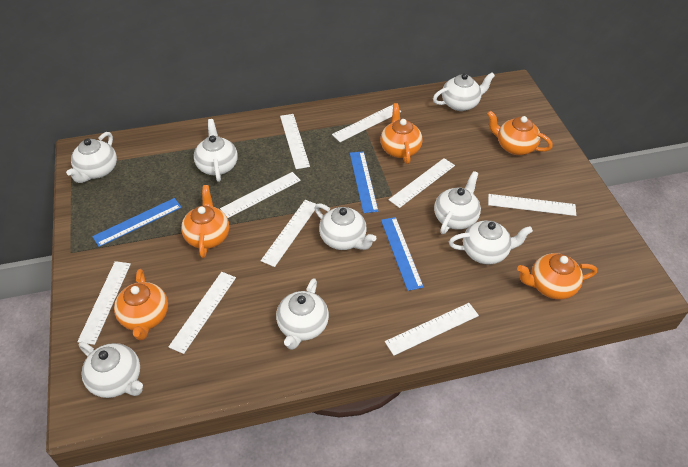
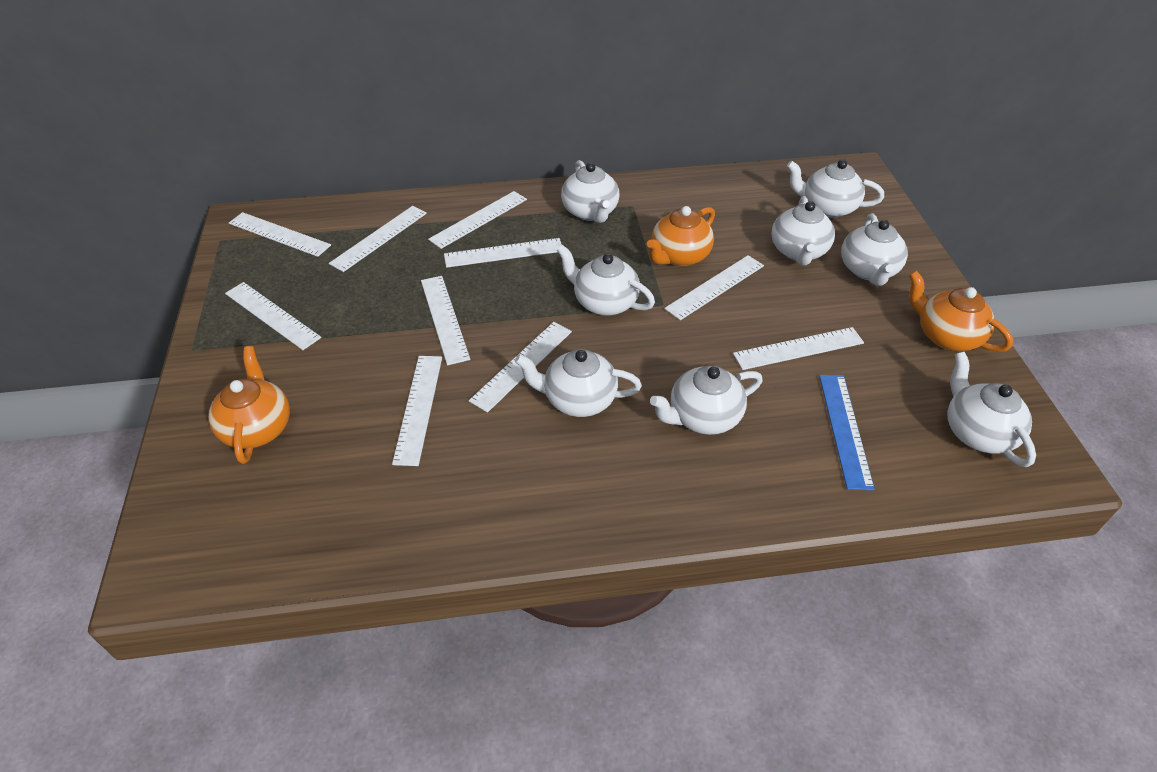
blue ruler: [92,198,182,247] [350,151,378,213] [381,217,424,291] = 3 -> [819,375,875,490] = 1
orange teapot: [114,269,168,340] [181,185,229,258] [380,103,423,164] [487,111,553,155] [517,253,597,300] = 5 -> [208,346,290,464] [647,206,715,266] [909,271,1013,352] = 3
white ruler: [77,261,131,345] [168,272,236,354] [220,172,301,218] [261,200,316,267] [280,114,310,169] [332,105,401,142] [385,303,479,356] [388,158,455,208] [488,194,576,216] = 9 -> [225,282,321,350] [229,212,331,257] [329,206,427,272] [392,356,442,466] [421,276,470,365] [428,191,527,249] [444,238,562,268] [469,322,572,413] [664,255,764,320] [733,327,864,370] = 10

